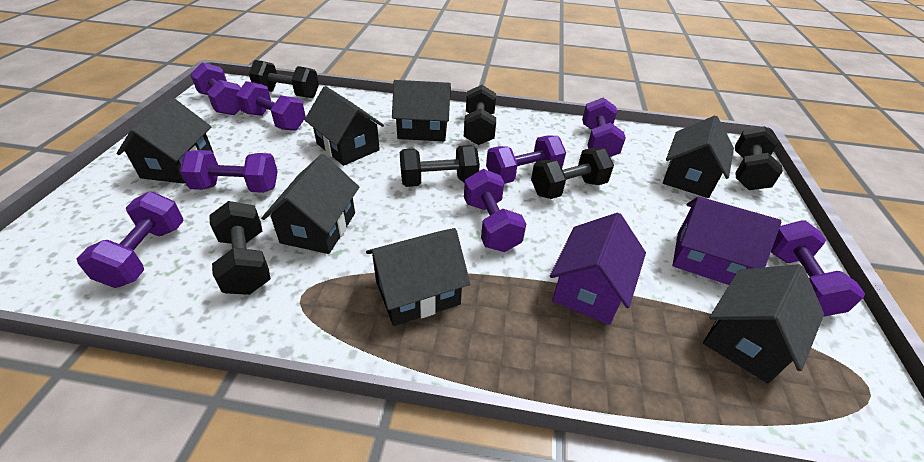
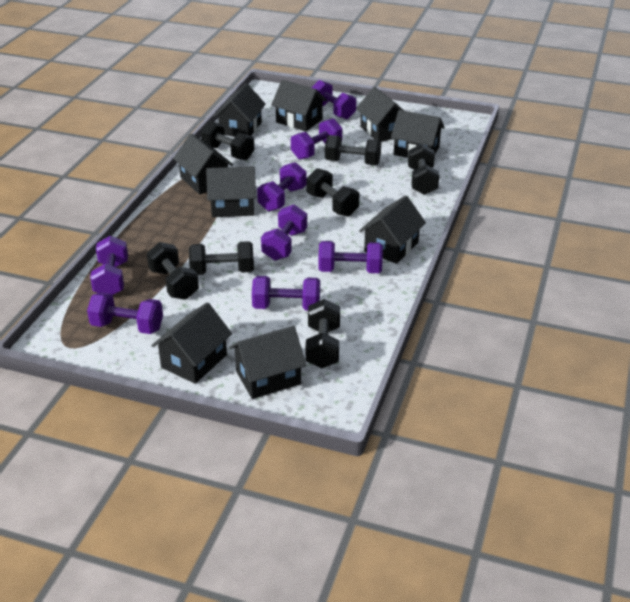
black dumbbell: [209,201,271,295] [249,60,319,98] [400,145,480,187] [464,85,496,145] [531,148,614,199] [735,126,783,190] = 6 -> [147,242,199,300] [189,241,254,275] [201,121,254,160] [306,168,359,216] [306,299,340,368] [325,135,381,165] [408,144,439,195] = 7
black house: [117,98,214,184] [261,154,359,254] [304,86,384,166] [366,228,470,326] [392,80,451,141] [663,116,734,198] [703,264,824,383] = 7 -> [151,302,232,384] [173,133,233,195] [206,166,256,217] [214,83,266,137] [229,326,306,399] [271,80,327,131] [356,87,404,142] [359,195,426,264] [391,110,445,158] = 9
purple house: [550,213,646,325] [672,196,781,285] = 2 -> none = 0

